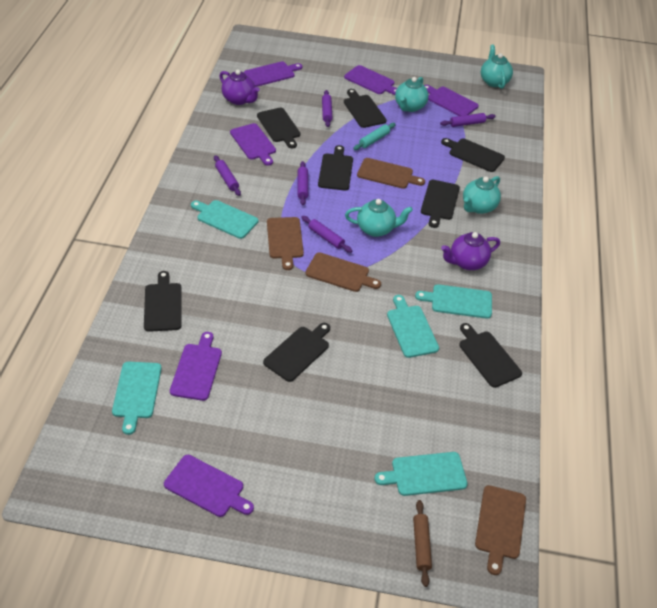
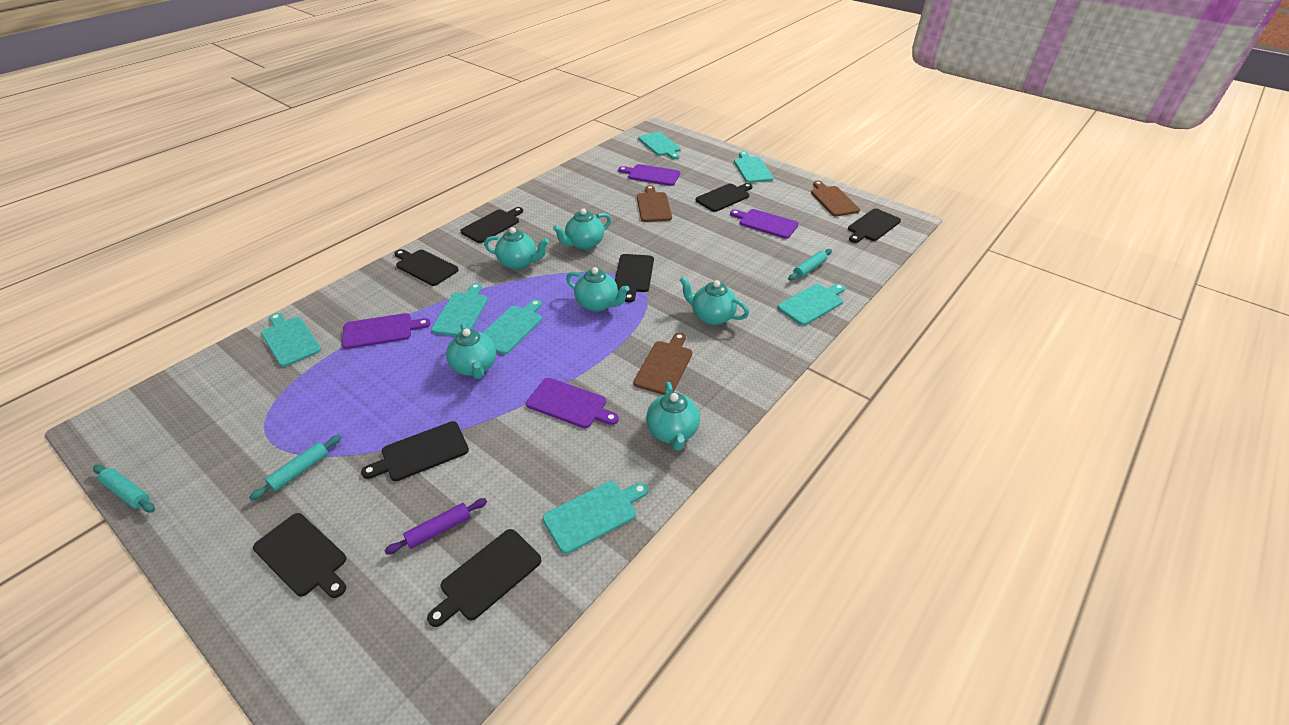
brown cutting board: [267,217,304,270] [305,252,381,292] [357,158,425,189] [475,485,526,575] = 4 -> [633,332,692,395] [637,185,672,222] [811,181,860,216] = 3
brown rolling pin: [413,500,432,587] = 1 -> none = 0
purple cutting board: [164,455,254,517] [170,332,222,401] [230,123,276,166] [244,62,302,87] [344,65,397,95] [424,85,479,116] = 6 -> [342,313,431,349] [526,378,619,428] [618,164,680,186] [730,209,799,239] = 4
purple rolling pin: [214,155,241,196] [298,161,308,205] [301,216,352,253] [322,90,332,127] [440,113,496,127] = 5 -> [384,498,487,554] = 1
purple teapot: [219,70,260,105] [441,232,500,270] = 2 -> none = 0
turquoise cutting board: [112,362,162,435] [191,200,258,239] [375,452,468,496] [387,295,439,358] [415,284,492,319] = 5 -> [261,313,321,367] [431,283,488,336] [483,299,542,355] [543,481,648,554] [638,132,681,159] [734,151,774,183] [777,283,845,325] = 7
turquoise rolling pin: [353,123,396,150] = 1 -> [93,465,155,512] [249,435,342,500] [788,249,832,281] = 3
turquoise teapot: [345,199,413,237] [395,77,429,112] [463,176,501,214] [481,45,513,89] = 4 -> [446,323,496,379] [484,227,549,270] [553,208,611,250] [566,267,630,312] [646,382,700,451] [680,276,749,325] = 6

